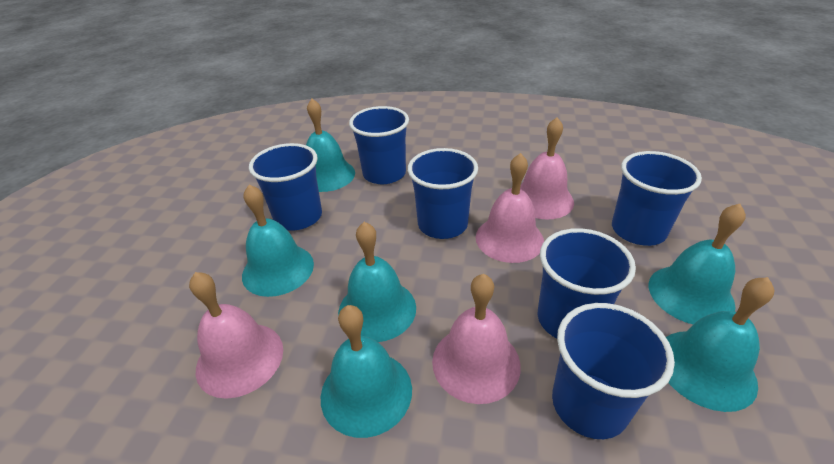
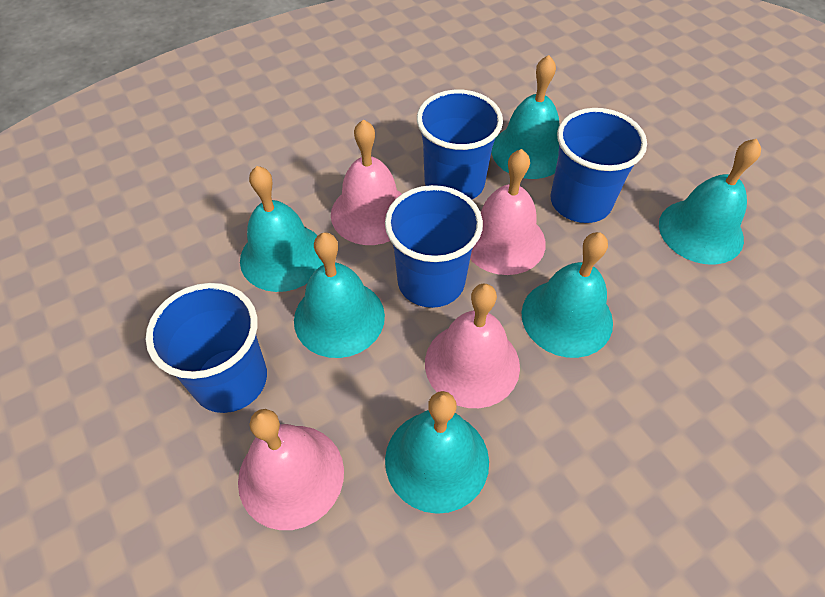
blue cup: [249,143,322,231] [349,106,409,184] [408,148,478,239] [538,228,636,338] [552,303,675,439] [612,151,702,246] = 6 -> [145,283,267,413] [385,185,483,308] [417,90,503,200] [551,108,647,223] = 4

